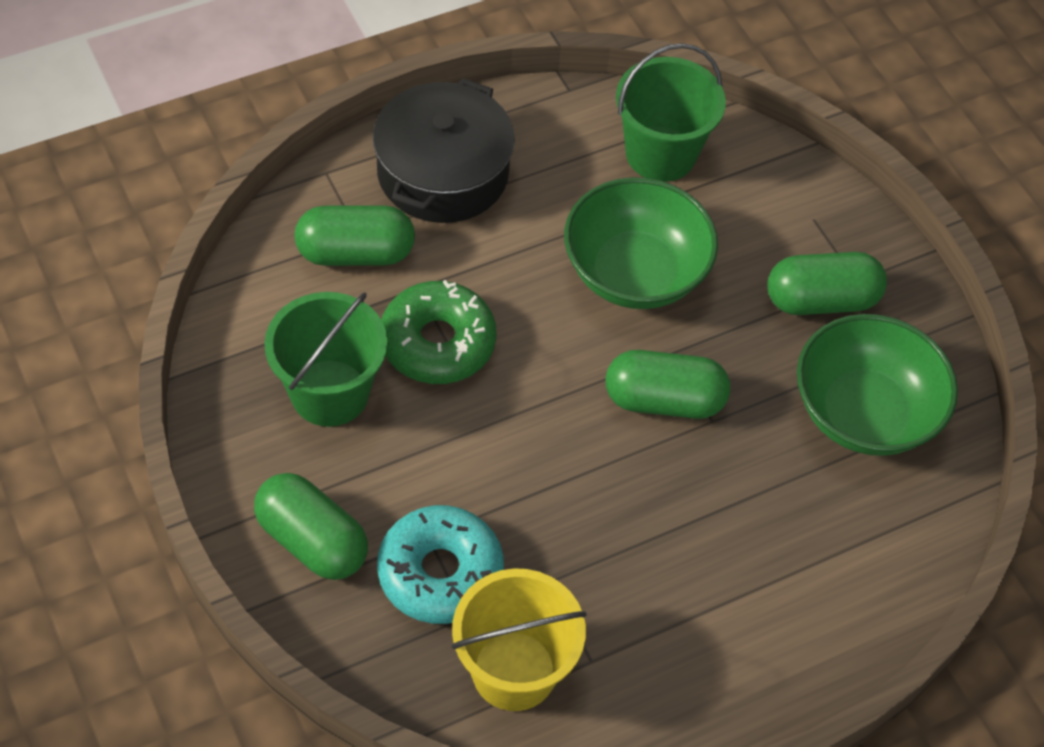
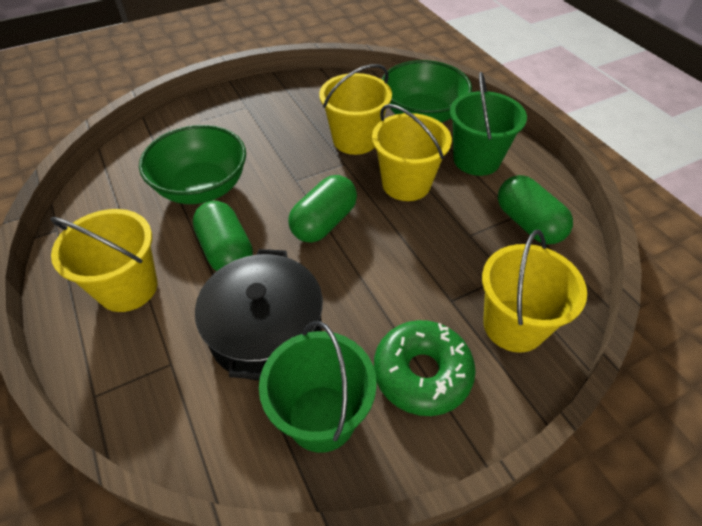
green capsule: [254,473,368,580] [294,205,415,266] [605,350,730,419] [767,252,887,315] = 4 -> [192,201,253,271] [288,175,357,243] [498,175,573,244] = 3
turquoise donut: [377,505,504,624] = 1 -> none = 0
yellow bucket: [451,568,587,711] = 1 -> [50,209,157,312] [319,64,392,155] [372,104,452,201] [482,230,587,353] = 4

